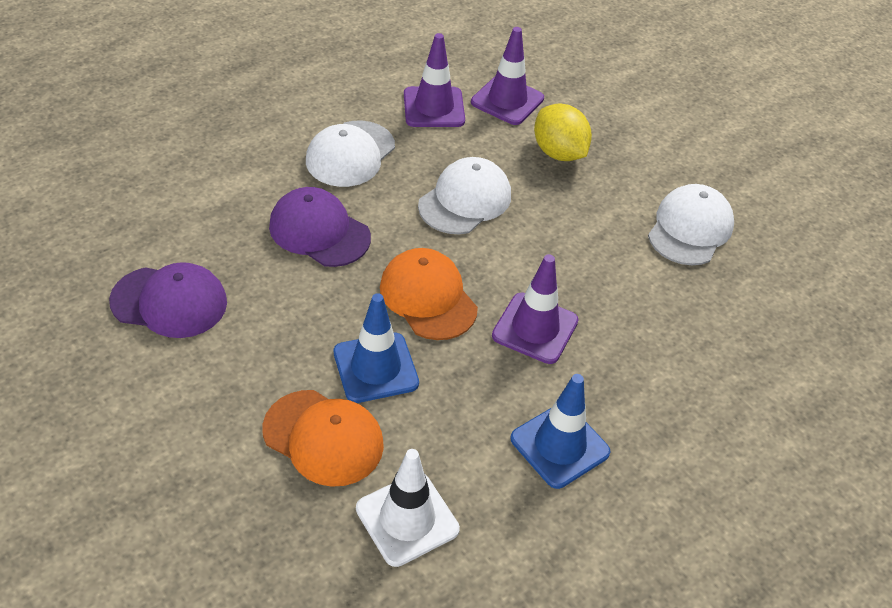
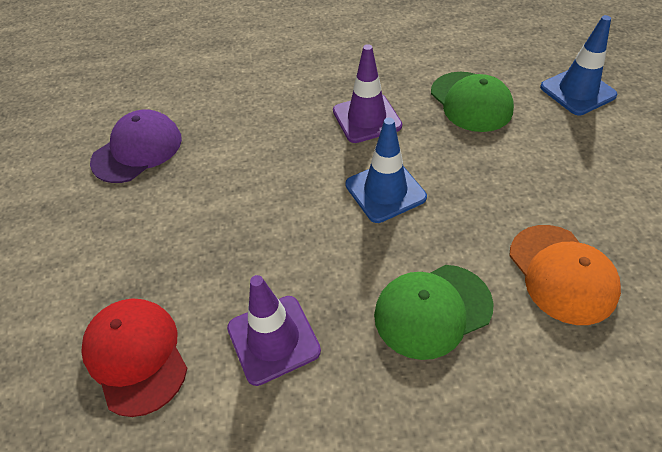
green cap: none = 0 -> [374,265,494,360] [431,72,514,132] = 2
orange cap: [263,390,384,487] [380,248,478,340] = 2 -> [509,225,621,325] = 1
purple cap: [109,262,227,338] [269,187,371,267] = 2 -> [90,110,182,183] = 1
purple traffic cone: [404,33,465,127] [471,27,544,125] [492,254,579,364] = 3 -> [227,275,321,386] [333,44,402,143] = 2
red cap: none = 0 -> [81,298,188,417] = 1
white cap: [306,121,395,187] [418,157,511,234] [648,184,734,265] = 3 -> none = 0
white traffic cone: [356,449,460,567] = 1 -> none = 0
yellow lemon: [534,104,592,161] = 1 -> none = 0

